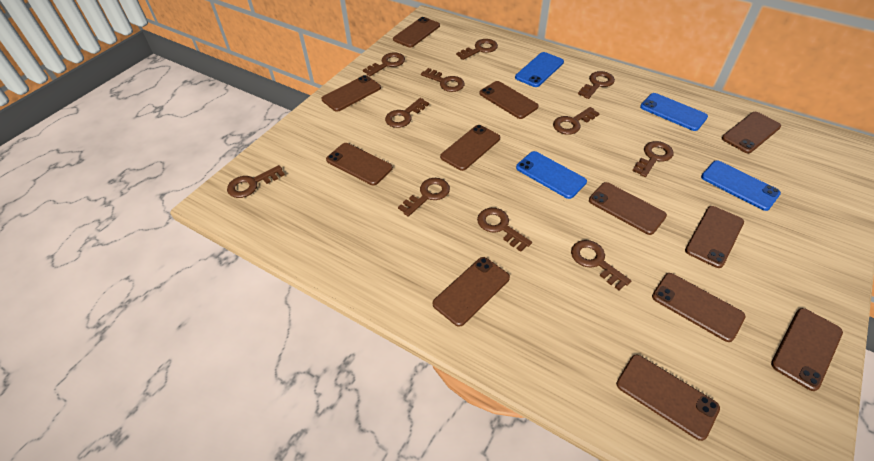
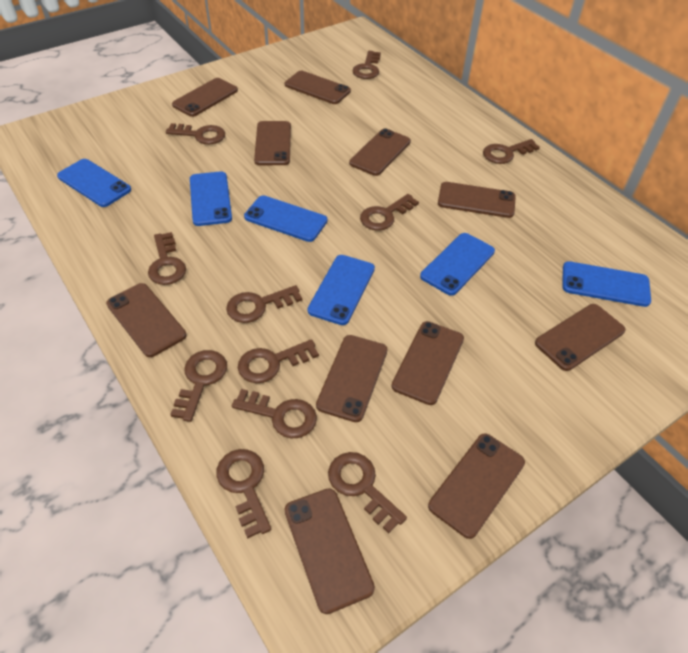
blue phone: [515,52,564,87] [516,151,587,199] [640,93,708,131] [701,160,781,211] = 4 -> [57,159,131,207] [190,171,232,226] [244,195,327,242] [308,255,375,325] [420,233,495,296] [562,261,651,307] = 6
brown phone: [322,75,381,112] [326,143,393,185] [393,17,440,47] [433,257,510,327] [440,125,500,171] [479,81,539,119] [589,182,667,235] [616,355,720,441] [652,273,746,342] [685,206,744,268] [722,112,781,153] [771,308,843,391] = 12 -> [106,283,187,357] [172,78,238,117] [254,121,291,165] [285,71,351,104] [285,488,375,614] [316,335,388,422] [349,128,411,176] [391,321,464,405] [428,433,525,539] [438,182,516,218] [535,304,626,371] = 11

